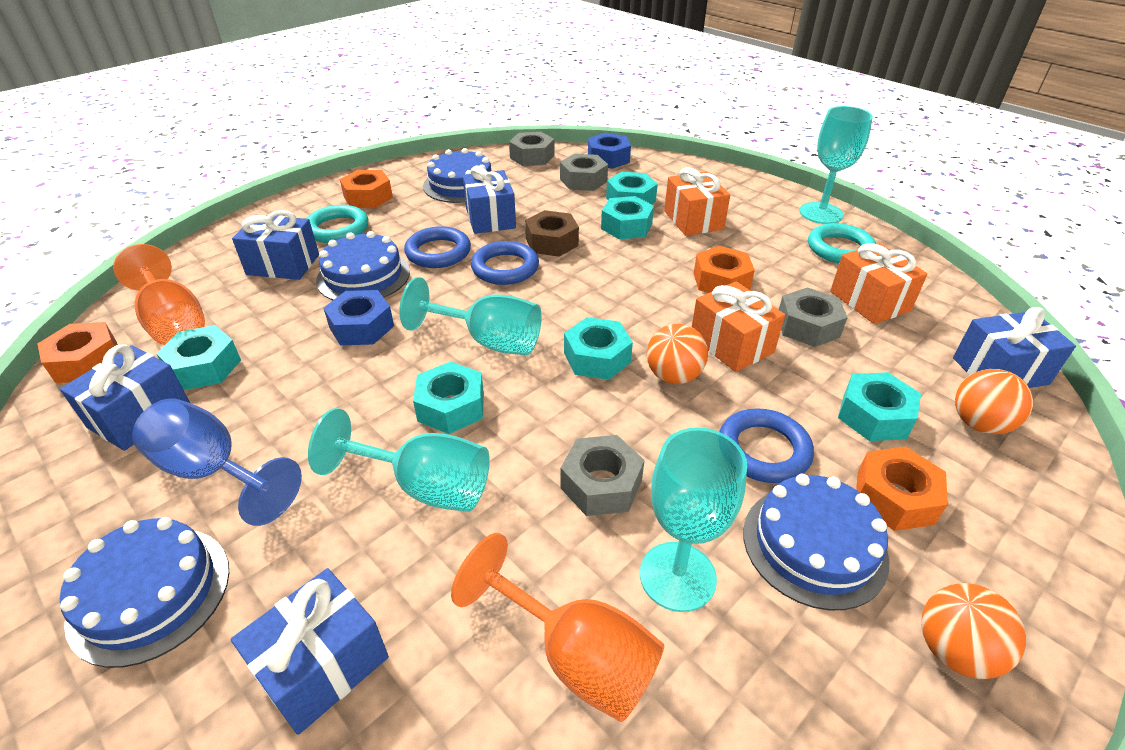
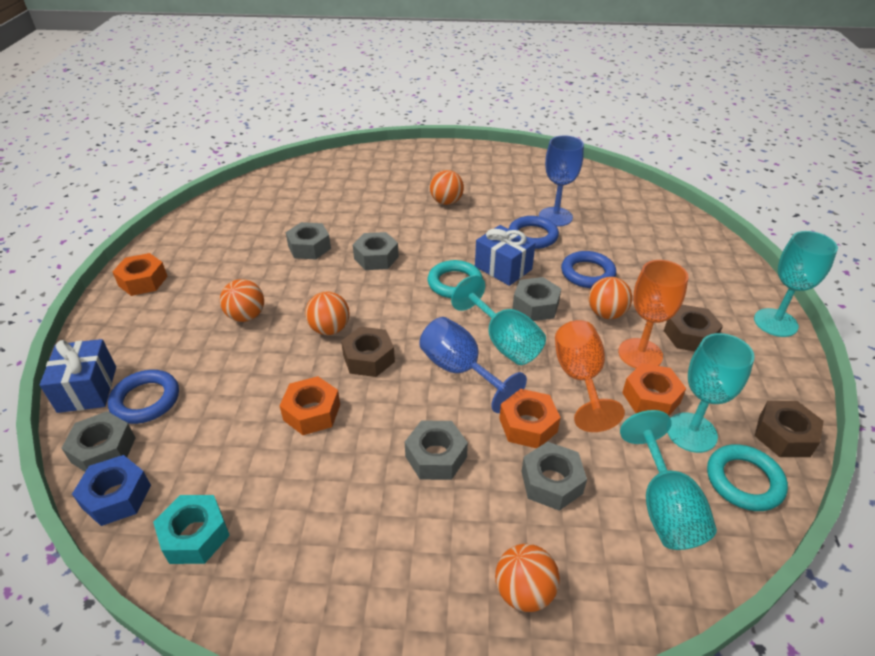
blue cake: [60,517,229,668] [316,231,410,300] [423,148,492,203] [743,474,889,610] = 4 -> none = 0
blue gift: [60,345,190,451] [231,568,389,735] [232,210,319,280] [463,166,516,234] [953,307,1076,388] = 5 -> [40,339,116,413] [475,225,536,286] = 2
blue goblet: [132,398,302,526] = 1 -> [419,317,527,413] [539,135,584,227] = 2
blue nut: [324,290,394,345] [588,133,631,169] = 2 -> [72,455,151,526] = 1
brown nut: [525,210,579,257] = 1 -> [341,327,395,377] [664,305,723,351] [755,401,824,457] = 3
grey nut: [509,132,554,166] [560,154,608,191] [561,435,645,516] [779,287,848,347] = 4 -> [61,411,136,472] [286,222,331,259] [353,232,399,270] [405,421,468,480] [512,277,561,321] [521,442,587,511] = 6
orange ball: [646,324,708,384] [921,583,1026,679] [955,369,1033,435] = 3 -> [220,279,264,322] [305,292,350,335] [430,170,464,205] [495,544,560,612] [589,277,632,319] = 5
orange gift: [664,167,730,236] [692,281,785,372] [830,243,928,324] = 3 -> none = 0
turquoise nut: [156,325,241,390] [413,361,484,434] [564,317,633,380] [601,196,654,240] [606,172,658,204] [838,372,921,441] = 6 -> [153,495,230,564] = 1

